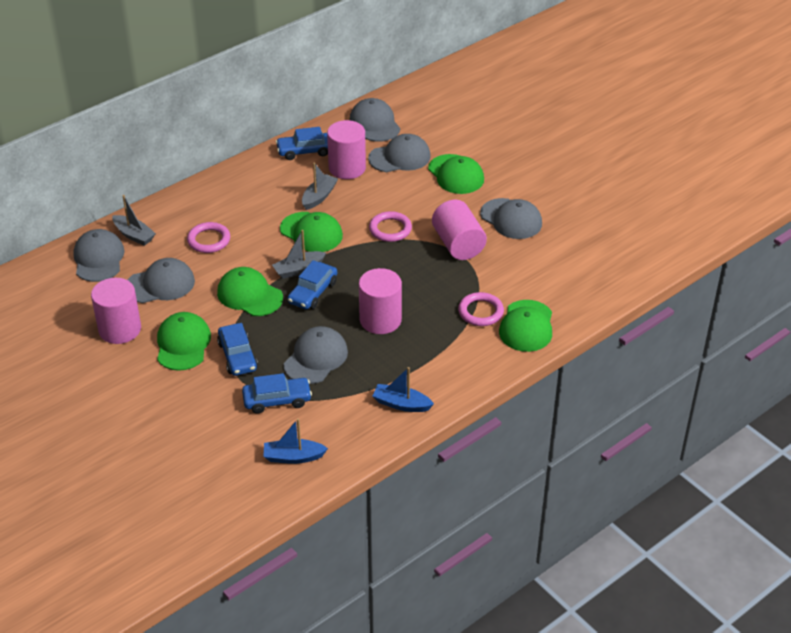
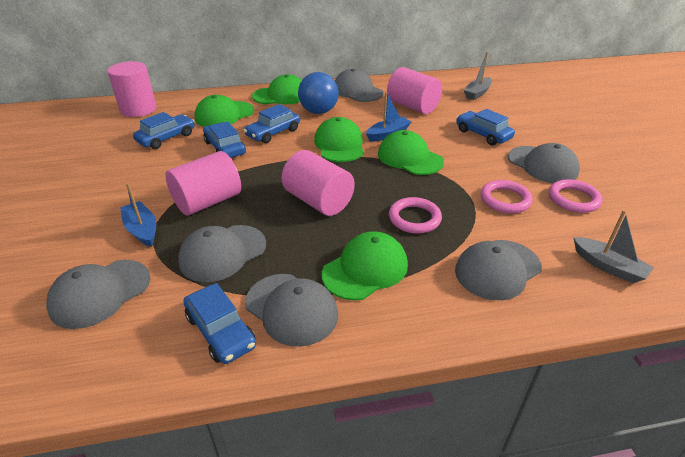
blue ball: none = 0 -> [298,72,339,114] = 1
blue car: [217,323,258,376] [242,373,312,414] [276,127,328,160] [288,260,337,309] = 4 -> [133,112,195,149] [183,283,256,364] [203,121,246,158] [243,104,300,143] [456,109,515,145] = 5
grey boat: [112,195,156,246] [272,230,326,279] [302,162,338,210] = 3 -> [464,52,492,100] [573,210,654,284] = 2

